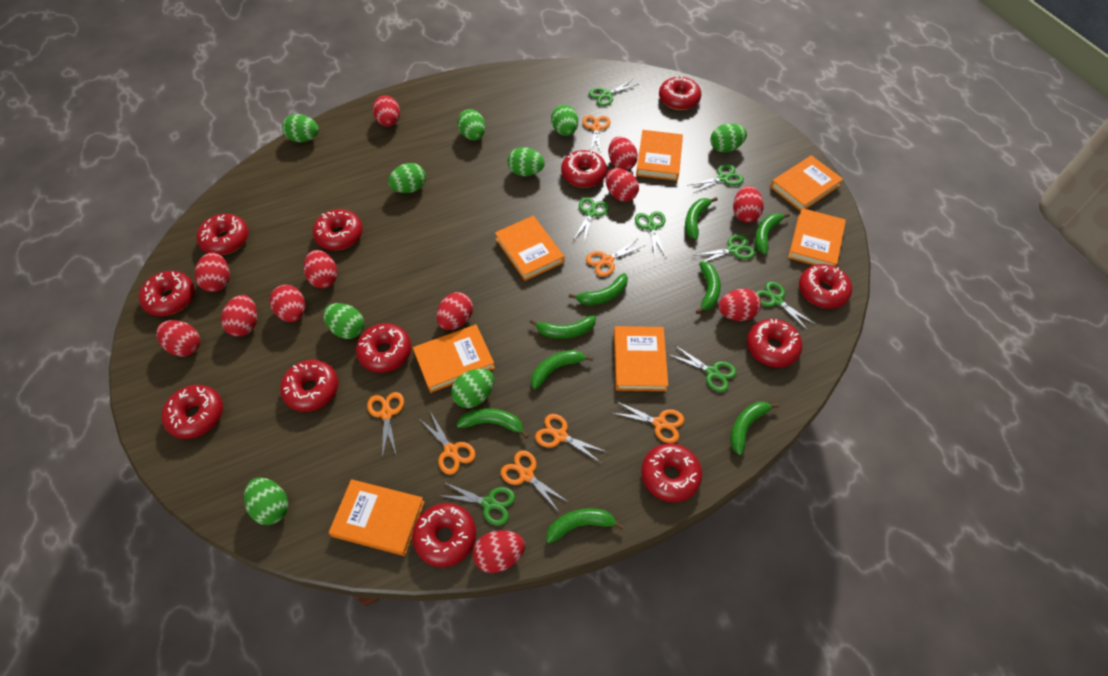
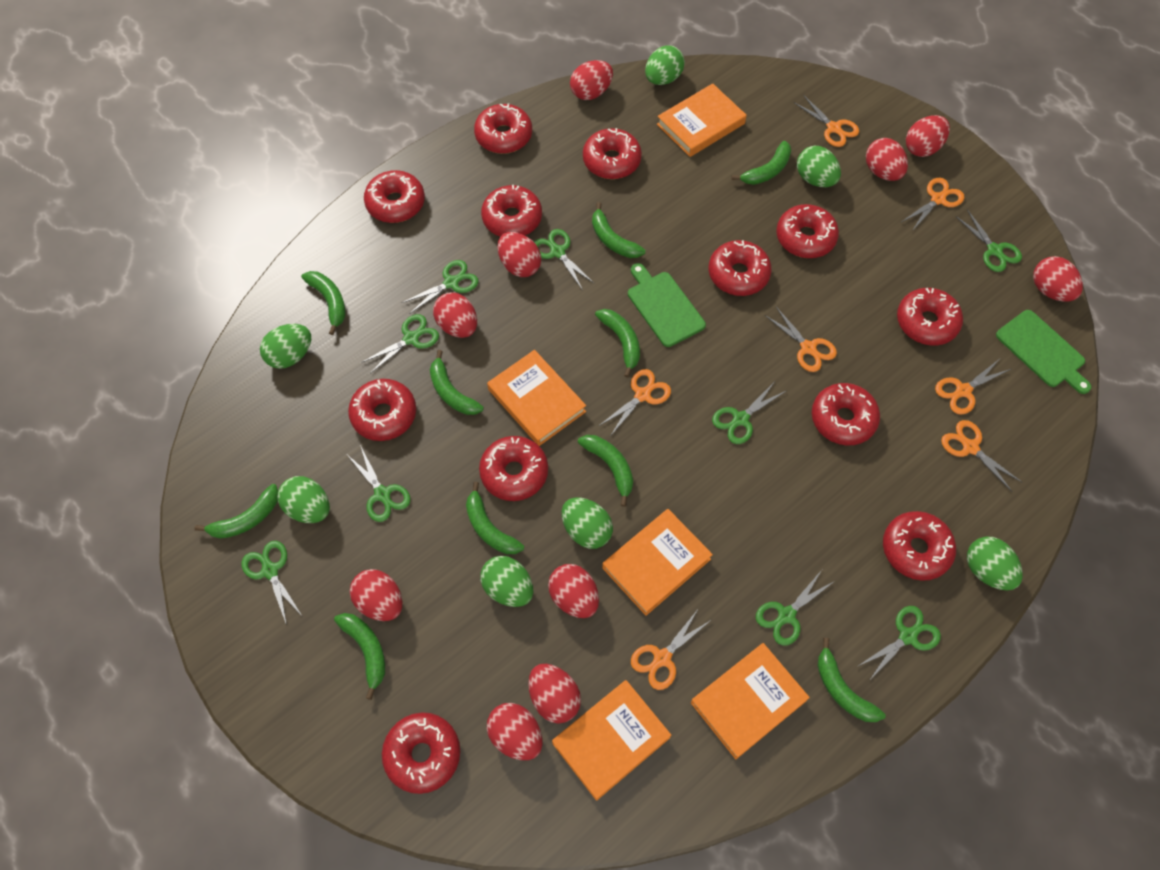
green banana: [457,408,529,439] [529,315,596,339] [531,350,593,389] [546,508,624,544] [569,273,628,305] [685,197,718,239] [696,261,721,314] [730,402,779,455] [755,213,790,254] = 9 -> [194,484,278,539] [301,271,345,335] [334,613,385,700] [430,350,484,415] [466,482,524,554] [578,435,633,507] [592,202,645,258] [595,309,640,378] [731,141,791,185] [817,638,886,722] = 10
green cutting board: none = 0 -> [628,263,706,347] [996,310,1091,394] = 2
green egg: [244,477,288,525] [282,114,319,142] [323,303,364,339] [388,163,426,193] [451,369,494,408] [457,109,486,140] [507,147,545,176] [551,105,578,136] [710,123,747,152] = 9 -> [260,324,311,369] [277,476,330,523] [480,556,533,607] [562,497,613,549] [645,45,685,85] [797,146,841,187] [967,537,1023,590] = 7
green scissors: [438,482,515,526] [573,197,609,243] [589,79,639,106] [635,211,666,257] [668,345,737,392] [687,164,744,194] [695,234,755,265] [756,281,816,331] = 8 -> [241,541,303,625] [348,445,411,522] [361,314,439,374] [401,260,479,314] [534,229,595,289] [712,380,786,444] [756,570,835,646] [858,606,941,681] [955,209,1022,272] = 9
orange book: [329,479,425,556] [413,325,495,393] [495,216,564,281] [614,326,668,391] [636,130,683,181] [770,155,843,211] [788,208,846,267] = 7 -> [487,350,586,446] [552,680,671,801] [602,509,713,616] [657,83,747,157] [691,643,810,759] = 5
red egg: [156,320,200,356] [195,252,230,292] [221,295,257,336] [270,285,305,322] [304,250,337,288] [373,96,400,127] [436,292,473,330] [473,530,525,573] [605,168,639,202] [608,137,638,170] [718,289,761,321] [733,186,764,223] = 12 -> [350,569,402,621] [433,292,477,338] [487,703,543,760] [498,232,541,277] [528,664,581,724] [548,564,599,618] [570,60,613,100] [866,138,908,181] [906,115,950,157] [1033,256,1083,302] = 10

